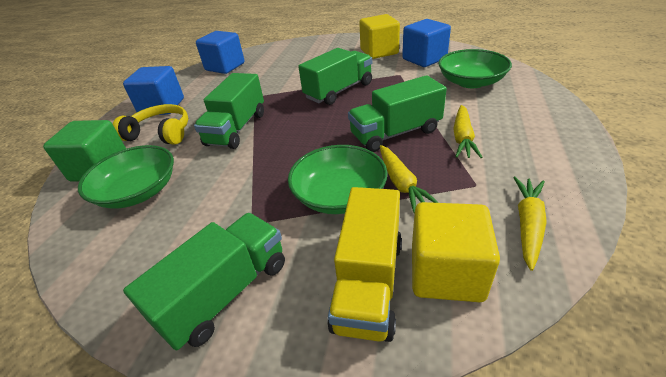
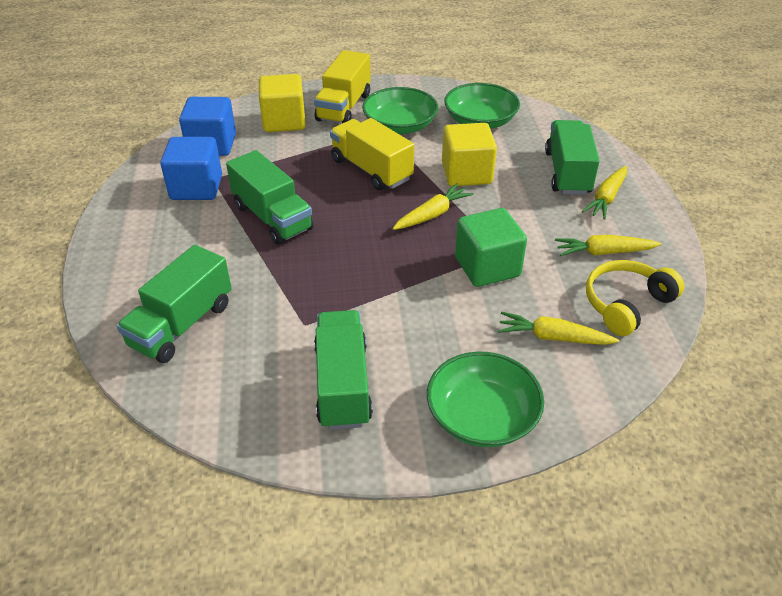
blue cube: [123,66,184,115] [196,31,245,74] [402,19,451,67] = 3 -> [160,137,222,200] [179,97,236,156] = 2
yellow carrot: [380,145,439,213] [453,105,483,158] [513,177,547,271] = 3 -> [392,183,473,230] [498,312,619,345] [555,235,661,256] [582,166,627,220] = 4
yellow truck: [327,187,402,342] = 1 -> [314,50,371,123] [330,118,414,190] = 2

